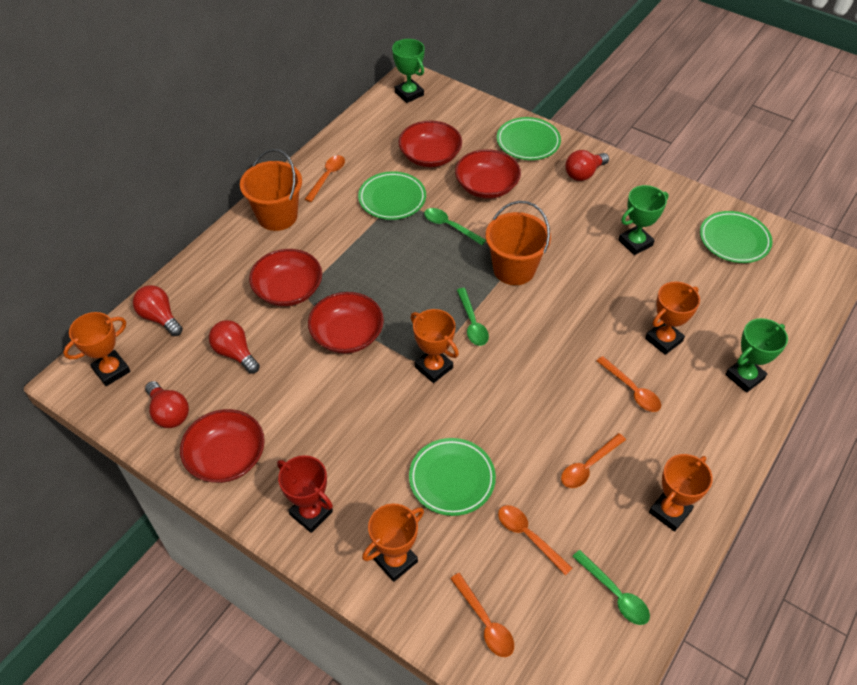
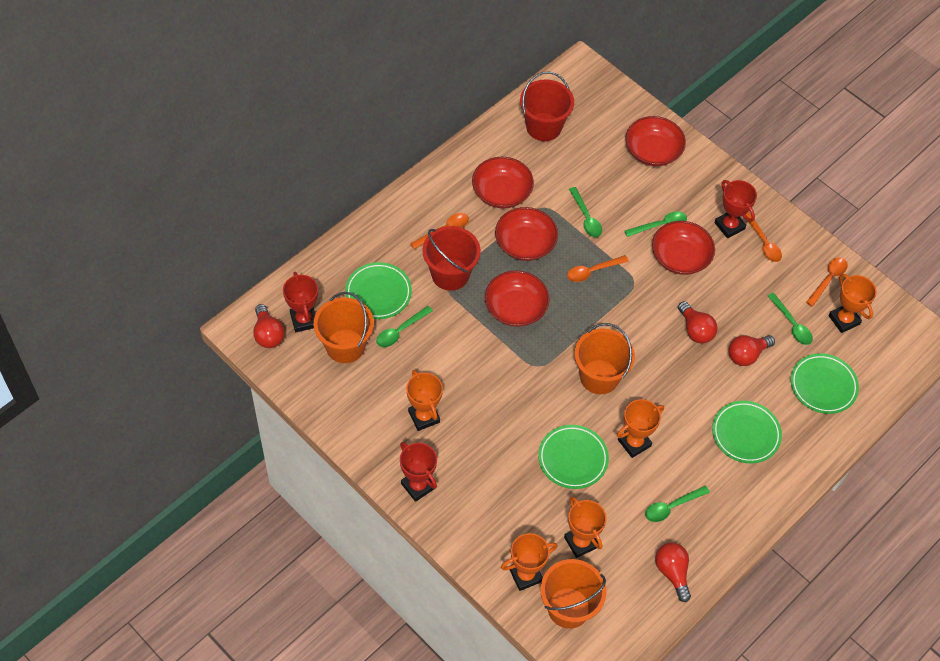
green spoon: [424,208,486,245] [457,288,489,346] [572,550,650,625] = 3 -> [376,306,433,347] [569,187,602,237] [624,211,687,237] [645,486,710,522] [768,292,813,345] = 5
green trophy: [392,39,425,103] [619,185,668,255] [725,318,788,393] = 3 -> none = 0
orange bucket: [240,149,302,231] [486,201,551,285] = 2 -> [314,292,374,363] [540,559,607,629] [574,323,635,394] = 3
orange spoon: [305,155,345,202] [450,573,514,657] [498,505,573,576] [561,433,626,488] [596,356,661,412] = 5 -> [410,213,469,249] [567,255,629,282] [746,212,782,262] [806,257,848,307] = 4
red bucket: none = 0 -> [422,226,481,291] [520,72,574,141] = 2
red trophy: [277,455,333,533] = 1 -> [283,272,318,332] [400,442,437,502] [714,180,757,238] = 3

